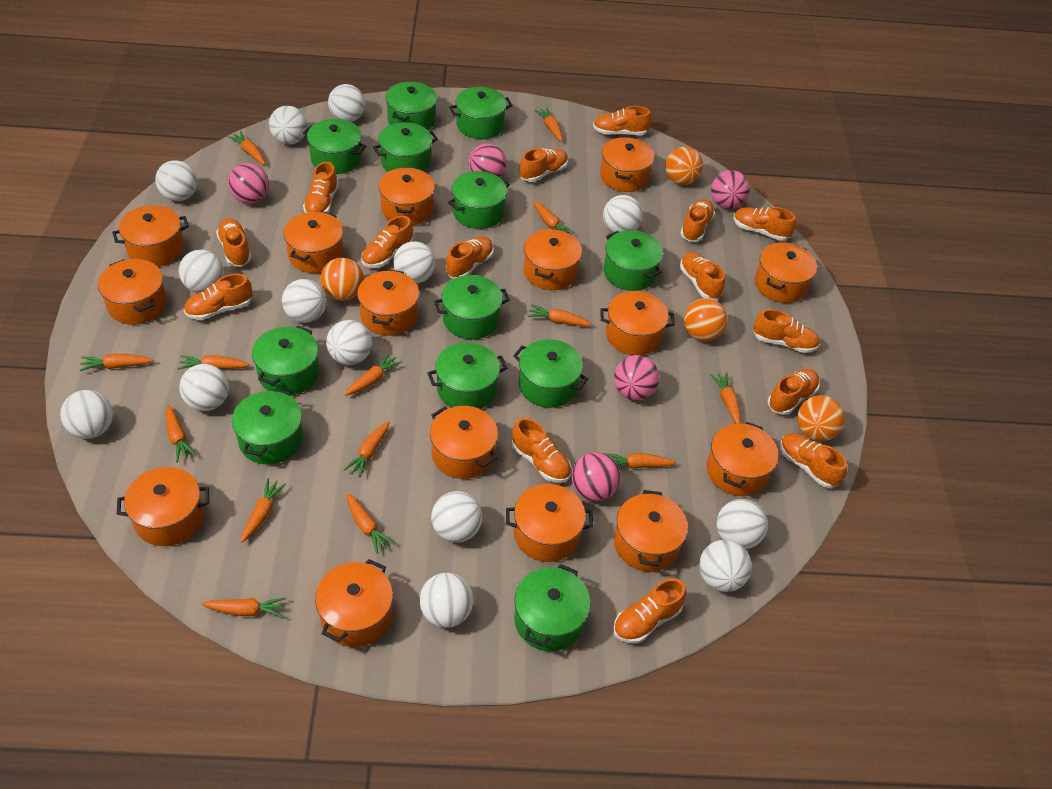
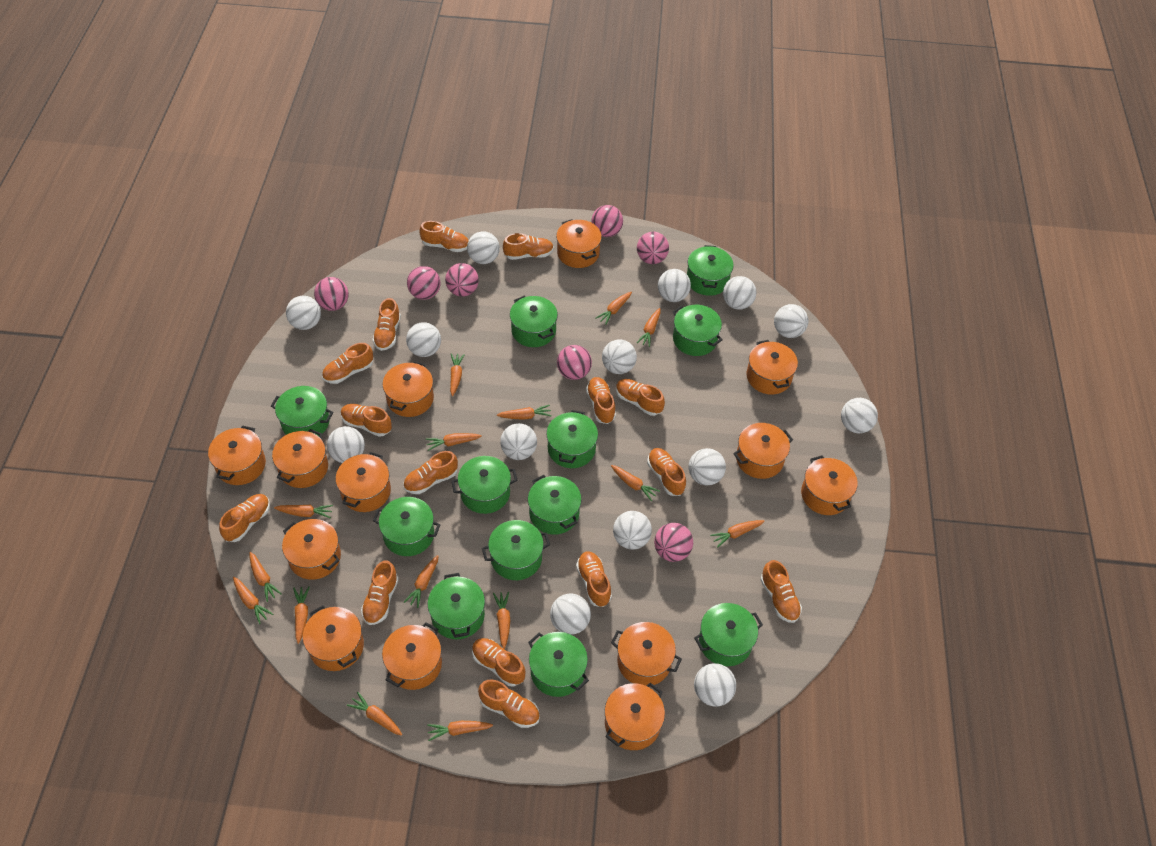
orange ball: [321,258,364,301] [665,147,703,185] [684,298,727,341] [797,395,845,441] = 4 -> none = 0
orange carrot: [80,353,154,371] [166,405,197,462] [178,355,250,370] [201,597,286,617] [228,131,265,164] [241,478,286,543] [343,421,390,478] [344,353,402,396] [346,493,395,554] [527,304,593,327] [533,201,574,234] [534,107,562,142] [604,453,676,469] [710,372,741,424] = 14 -> [233,577,273,624] [249,552,282,602] [274,505,333,518] [293,586,310,644] [347,692,402,736] [404,555,439,608] [426,433,482,451] [427,721,493,741] [450,353,465,396] [493,592,510,649] [497,405,552,420] [595,292,632,325] [611,465,660,501] [637,308,661,347] [710,520,765,548] = 15
orange pot: [98,259,167,325] [112,205,189,267] [117,467,209,546] [284,212,343,273] [315,559,393,647] [357,270,419,336] [379,167,435,225] [430,406,498,479] [506,484,593,562] [523,229,582,290] [600,137,655,192] [600,291,675,355] [614,490,688,572] [707,422,778,496] [755,242,817,303] = 15 -> [208,425,266,485] [272,429,328,488] [282,519,341,580] [303,605,364,671] [336,452,391,512] [382,622,442,690] [383,361,434,417] [556,219,602,268] [605,683,665,750] [611,622,682,686] [733,423,793,479] [746,340,798,395] [801,455,858,515] = 13
pink ball: [228,163,269,204] [468,143,506,177] [571,452,620,501] [614,355,660,400] [711,170,750,209] = 5 -> [314,277,349,311] [407,266,440,300] [445,263,479,296] [557,345,592,380] [591,205,623,237] [637,232,669,264] [654,523,693,562] = 7

